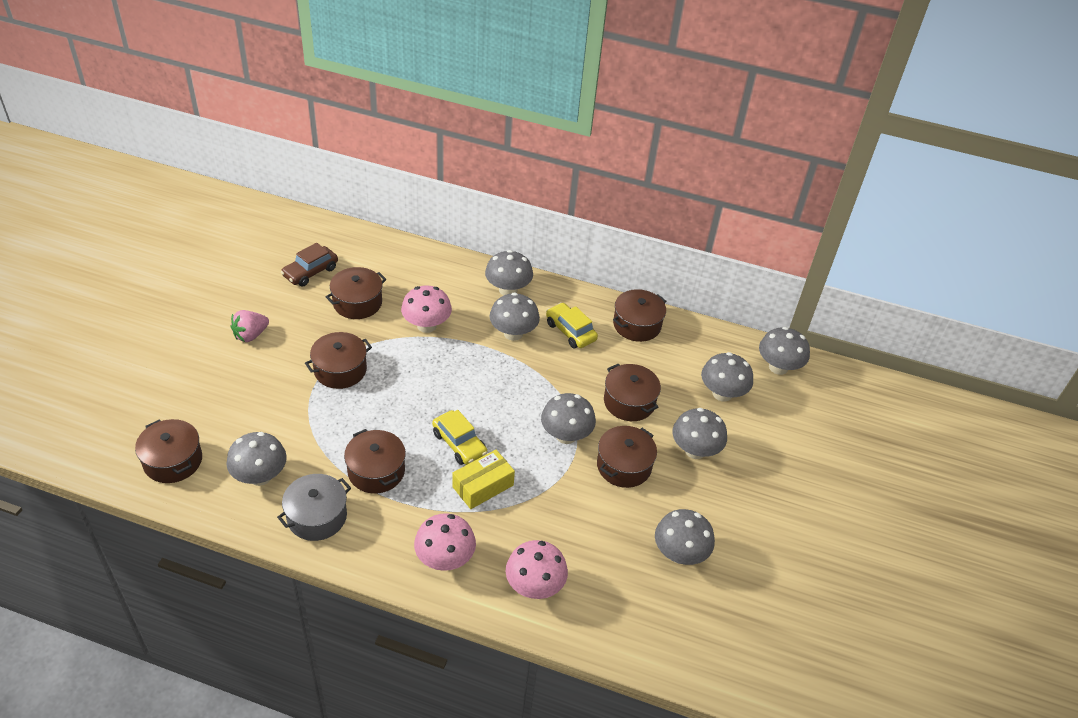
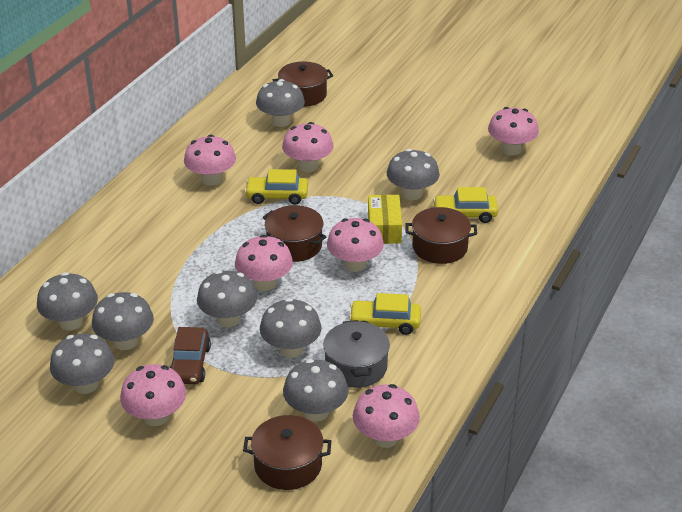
brown pot: [135,419,202,483] [305,332,372,389] [326,267,387,319] [344,429,406,494] [597,426,657,488] [604,364,661,421] [613,289,666,342] = 7 -> [243,415,331,490] [263,205,326,262] [273,61,333,107] [406,207,477,264] = 4
pink mushroom: [401,285,452,333] [414,513,476,571] [506,540,568,599] = 3 -> [120,364,186,426] [184,135,236,186] [235,235,293,291] [282,122,333,172] [327,218,384,272] [353,384,420,448] [488,107,539,155] = 7
pink strawberry: [231,310,269,342] = 1 -> none = 0
yellow car: [432,410,487,465] [546,302,598,348] = 2 -> [244,169,308,205] [349,293,421,335] [433,187,498,223] = 3

